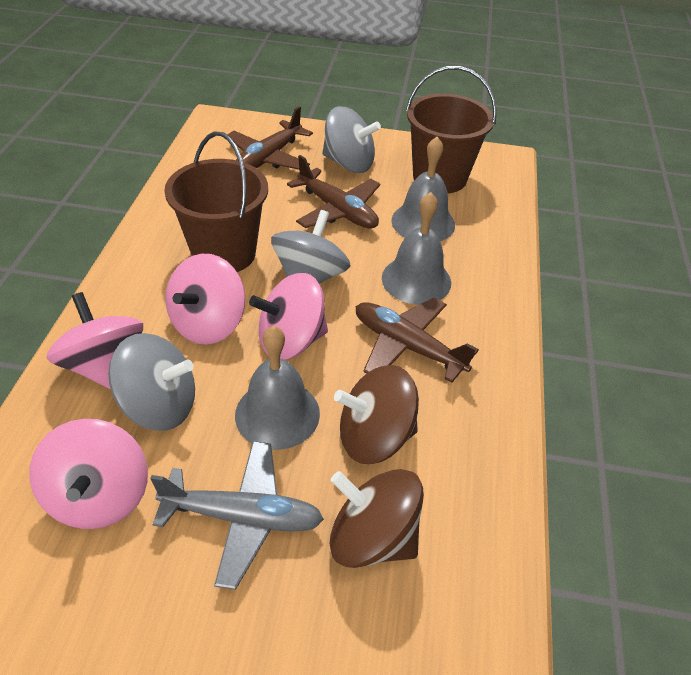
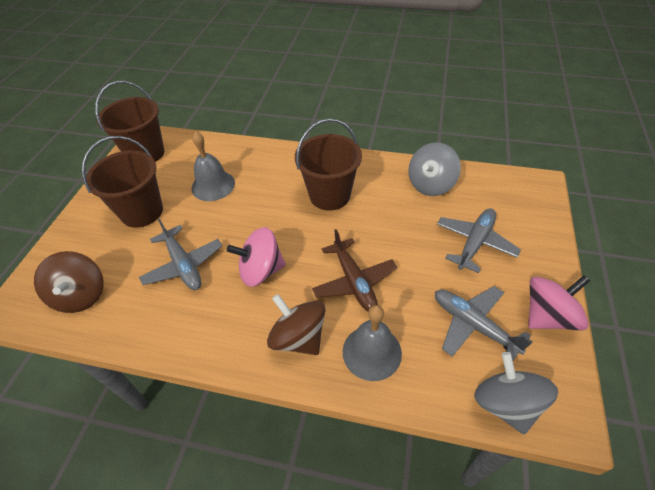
brown bucket: [164,131,268,272] [406,66,497,193] = 2 -> [82,136,163,228] [95,81,164,162] [295,118,362,211] = 3
brown plane: [227,106,313,170] [287,155,380,229] [356,298,479,383] = 3 -> [312,229,397,311] = 1
grey bell: [235,326,320,450] [382,192,451,305] [391,137,455,241] = 3 -> [192,132,235,201] [343,305,402,381] = 2
grey plane: [150,441,324,590] = 1 -> [139,218,222,290] [435,286,533,360] [437,208,521,273] = 3
grey spinning top: [108,333,195,431] [271,210,350,284] [322,106,381,173] = 3 -> [408,142,461,196] [474,352,558,434] = 2
pink spinning top: [29,419,148,529] [47,292,143,390] [165,254,245,345] [249,273,328,360] = 4 -> [227,227,286,287] [528,275,590,330] = 2

